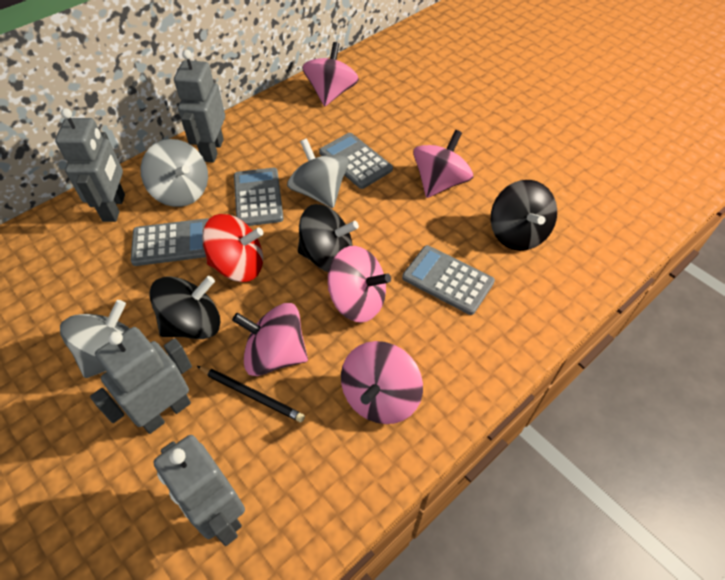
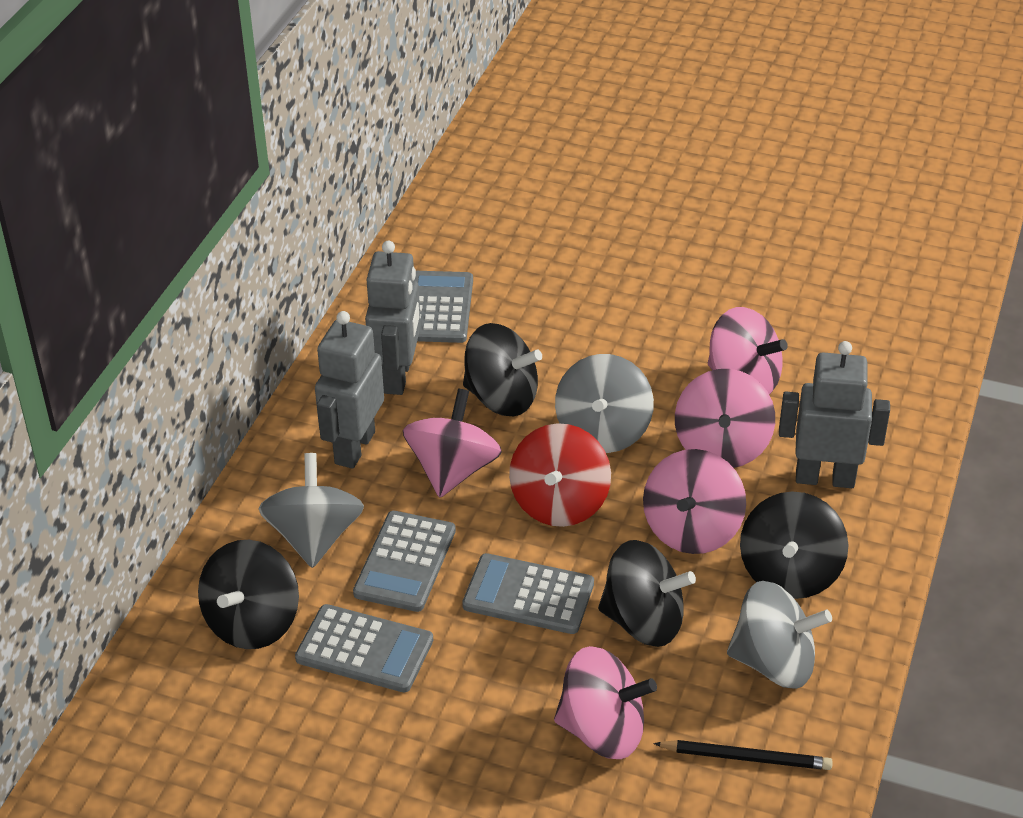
black spinning top: [150,276,221,339] [298,204,359,272] [491,180,557,251] = 3 -> [198,540,299,649] [463,323,542,416] [598,540,696,647] [740,491,848,599] = 4
grey robot: [55,108,125,222] [90,327,192,434] [154,435,245,546] [174,50,225,162] = 4 -> [315,311,384,469] [365,240,421,395] [779,341,890,488] = 3

